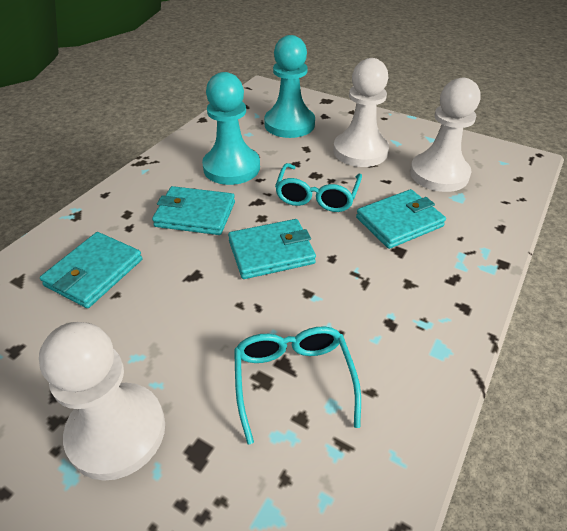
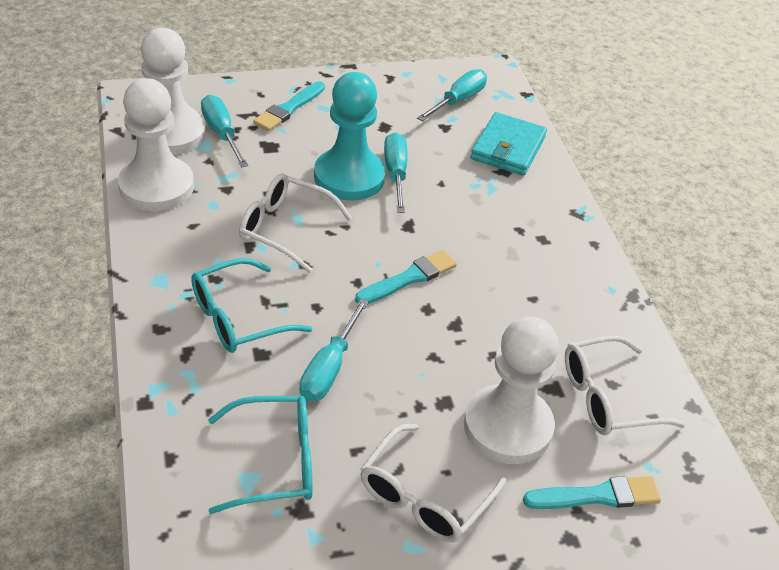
turquoise brush: none = 0 -> [253,81,325,131] [355,250,457,304] [523,476,661,509] = 3
turquoise pawn: [202,72,260,185] [264,35,315,138] = 2 -> [314,72,386,201] = 1
turquoise screwdriver: none = 0 -> [201,95,248,167] [299,299,369,402] [384,132,408,213] [417,69,487,121] = 4
turquoise wallet: [40,232,142,308] [152,186,235,235] [228,219,316,279] [356,189,446,249] = 4 -> [470,112,547,176] = 1
white glasses: none = 0 -> [239,173,352,273] [361,424,506,543] [565,335,685,435] = 3

